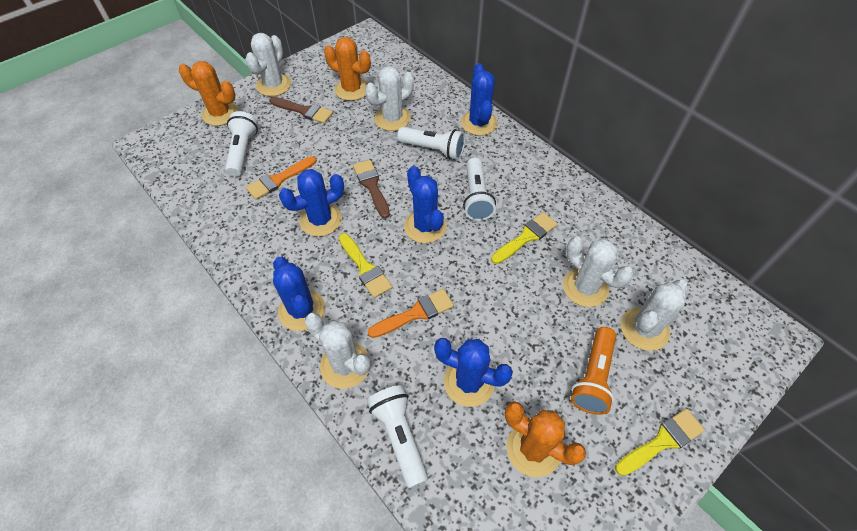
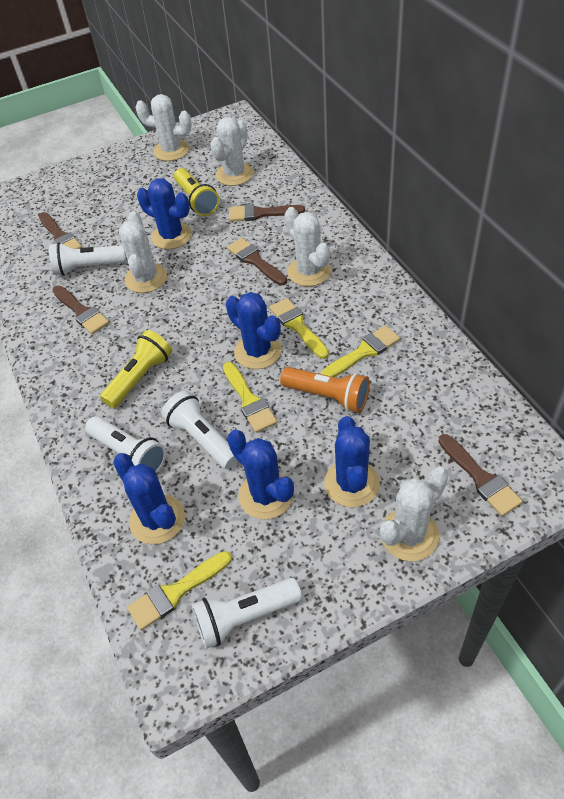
brown brush: [270,97,333,124] [353,160,390,218] = 2 -> [39,212,82,249] [53,286,109,334] [227,238,287,285] [229,204,305,222] [438,434,523,516] = 5
orange brush: [246,156,317,200] [368,289,454,338] = 2 -> none = 0
orange cactus: [179,61,239,126] [324,37,371,101] [505,401,586,478] = 3 -> none = 0
yellow brush: [339,233,392,298] [491,212,558,264] [615,409,705,476] = 3 -> [127,551,232,631] [223,362,277,433] [269,298,329,359] [321,325,400,377] = 4
yellow flashlight: none = 0 -> [100,330,172,408] [174,168,220,216] = 2

